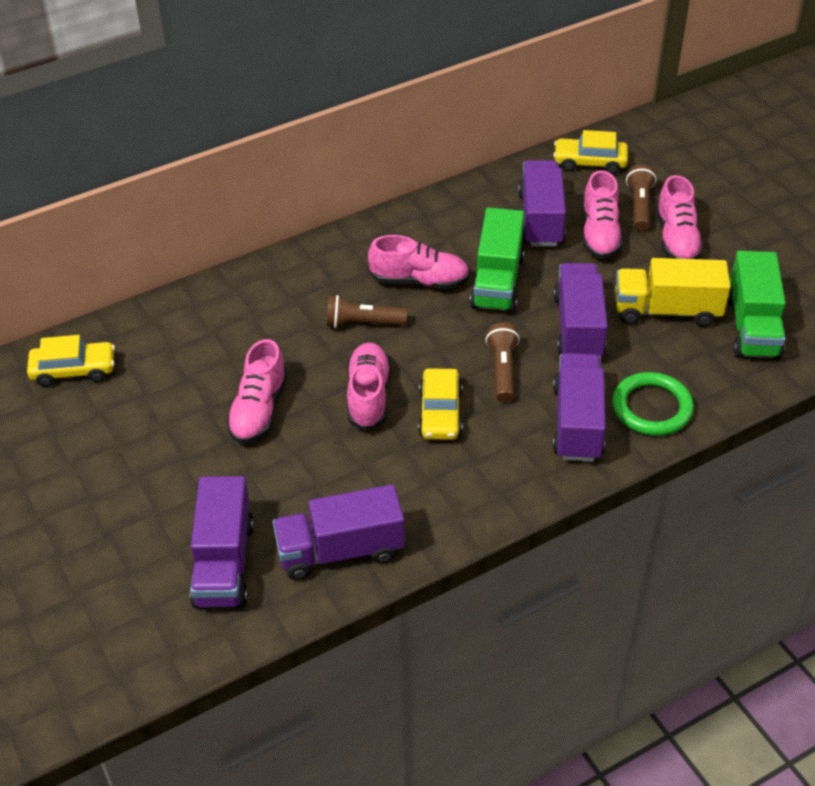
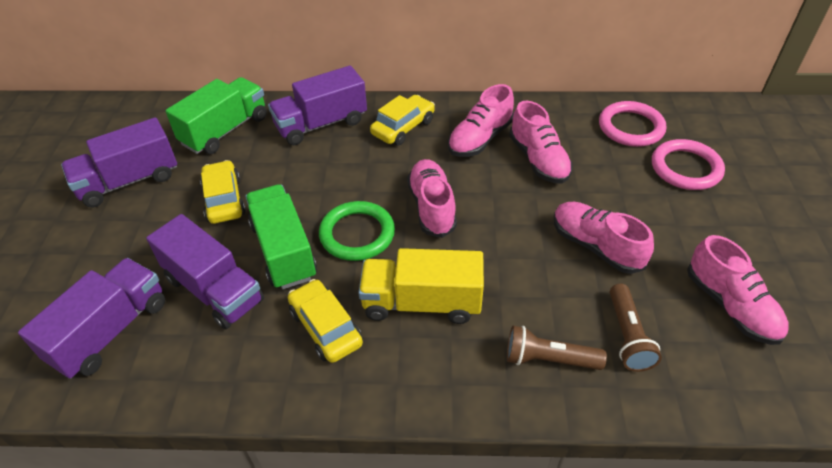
brown flashlight: [327,295,407,328] [485,323,520,402] [626,164,656,231] = 3 -> [507,326,607,370] [610,284,662,372] = 2
pink ring: none = 0 -> [599,101,666,147] [652,139,725,190] = 2
purple truck: [190,476,254,608] [273,484,405,580] [518,160,566,246] [552,353,606,462] [553,263,608,356] = 5 -> [18,258,165,379] [61,117,177,207] [146,214,264,329] [268,66,367,145] = 4

